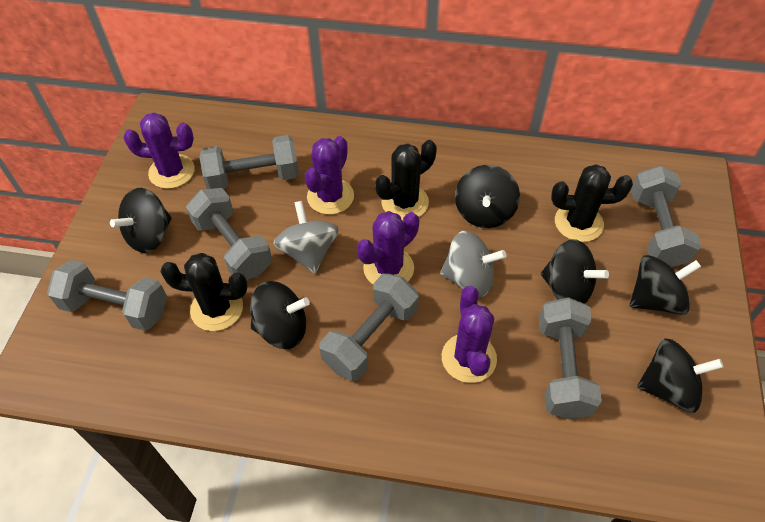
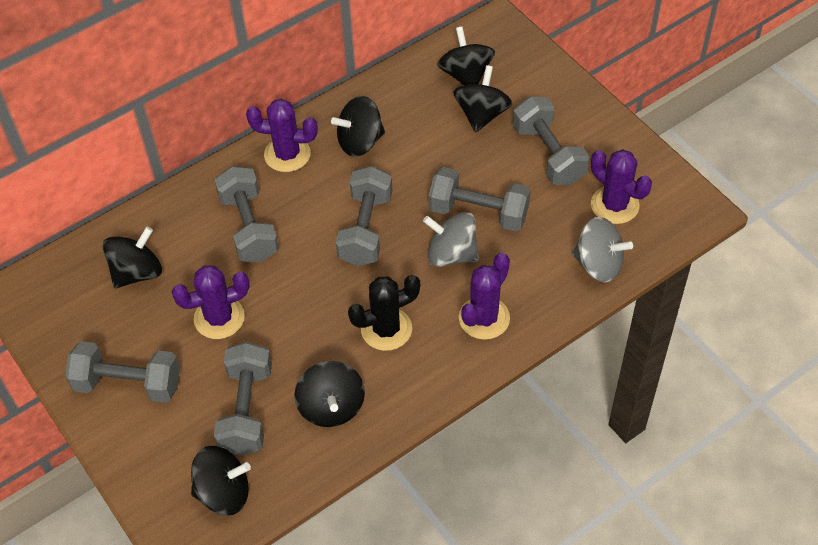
black cactus: [160,253,248,331] [375,140,437,221] [551,164,633,242] = 3 -> [348,275,420,351] = 1

